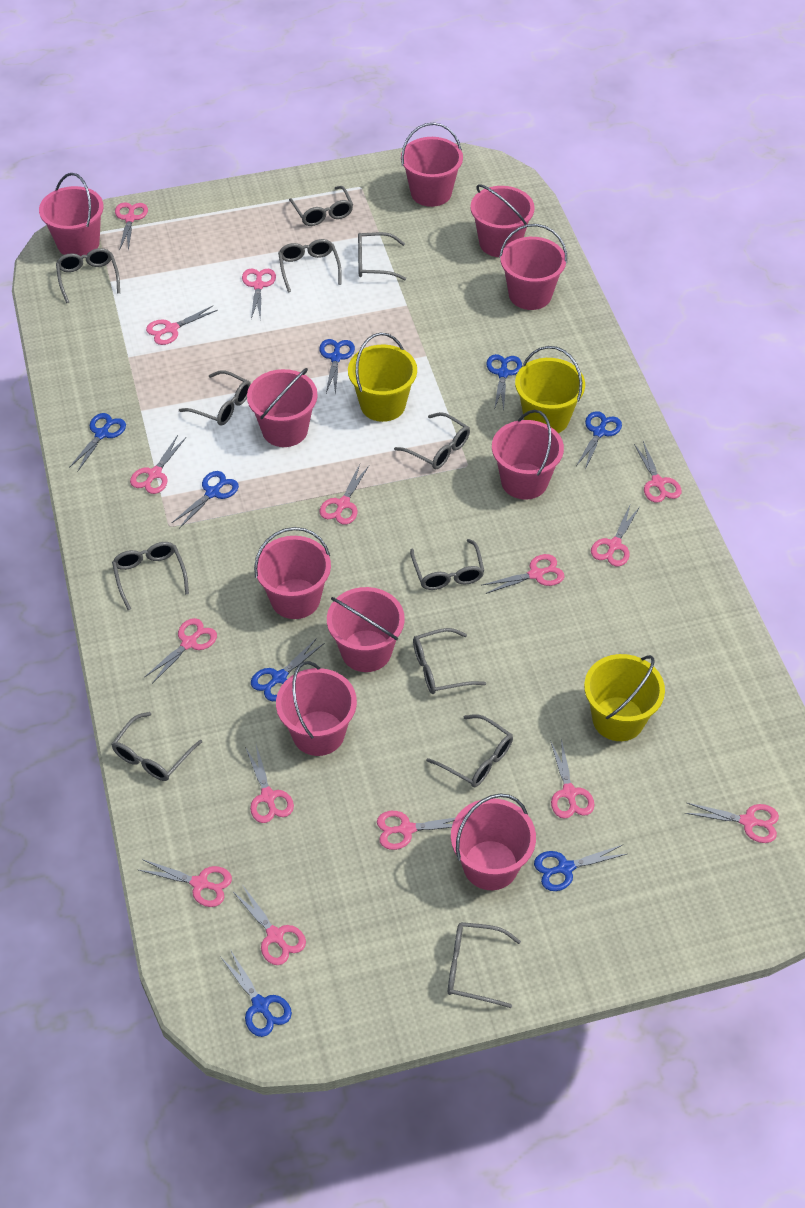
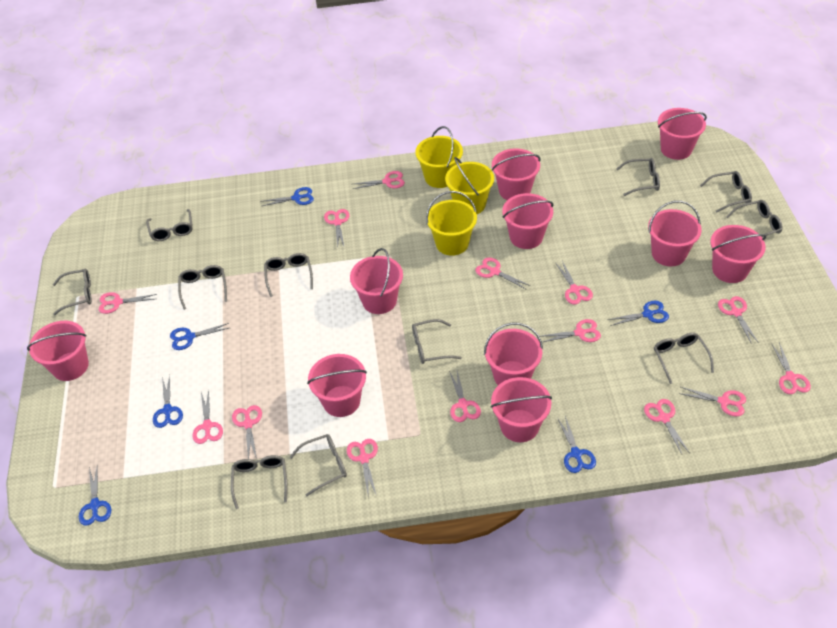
blue scissors: [69,413,126,472] [172,471,239,529] [221,951,292,1037] [251,638,325,701] [319,339,355,395] [486,354,522,410] [534,845,627,891] [576,411,622,470] = 8 -> [79,467,111,526] [153,375,183,428] [170,323,229,350] [260,187,314,206] [557,416,596,473] [608,301,669,326] = 6
grey glasses: [56,248,120,303] [112,542,189,610] [112,712,202,781] [179,370,251,426] [278,239,341,292] [289,186,353,226] [358,232,406,280] [394,412,470,469] [410,539,484,590] [413,628,486,694] [426,714,513,787] [448,922,521,1008] = 12 -> [53,269,92,315] [146,209,193,241] [178,265,227,310] [231,455,288,509] [264,253,313,297] [290,434,347,496] [412,319,462,364] [616,158,660,196] [654,333,714,384] [700,171,752,213] [726,200,783,237] = 11
pink scissors: [115,202,148,251] [130,435,186,494] [139,859,232,907] [145,618,217,684] [146,306,218,345] [232,886,306,965] [242,269,276,319] [245,745,294,823] [320,464,369,524] [377,811,455,850] [483,554,564,594] [550,738,595,819] [591,506,640,567] [634,441,682,503] [685,803,779,843] = 15 -> [99,292,157,314] [192,390,223,444] [232,405,262,459] [324,209,349,248] [347,439,378,494] [353,171,405,189] [449,371,481,422] [475,258,531,290] [542,319,601,342] [556,261,593,304] [644,399,689,454] [678,387,746,416] [718,296,759,344] [771,342,811,394] = 14

